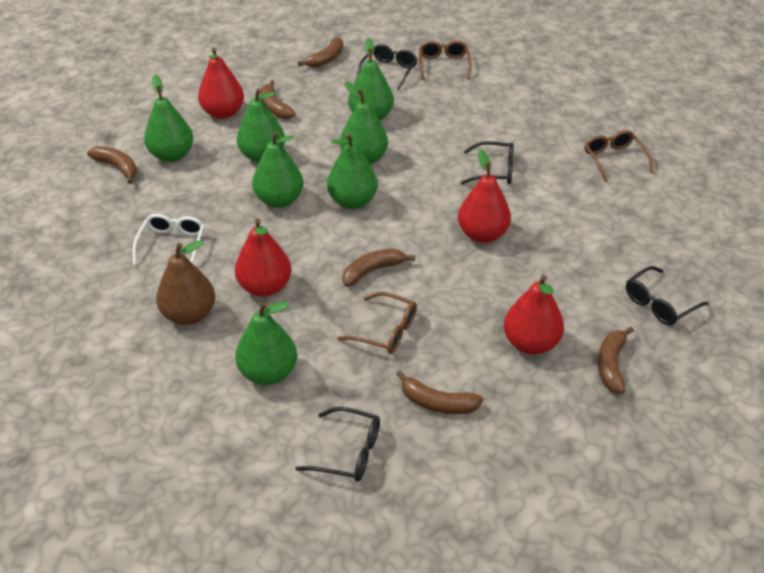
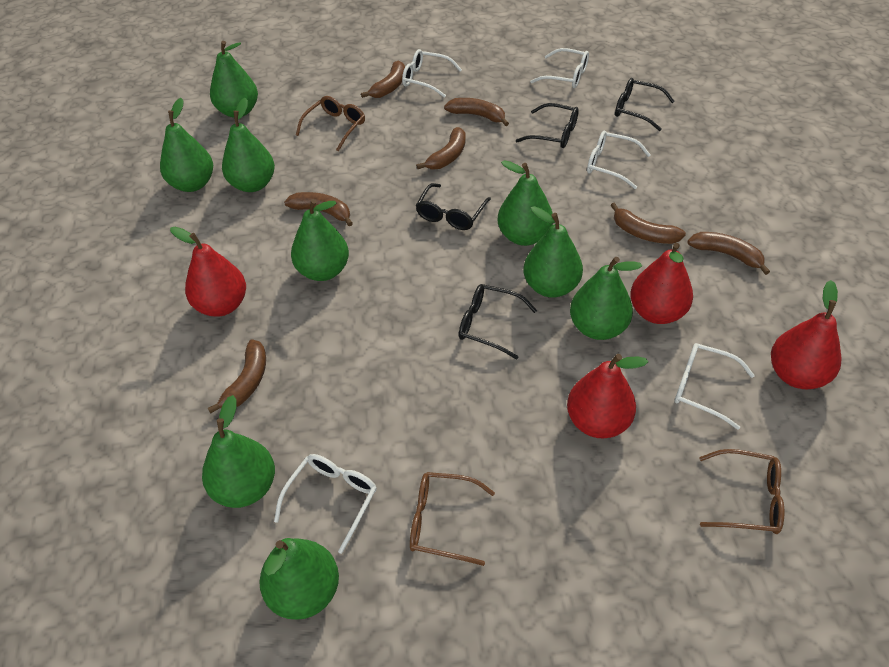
brown banana: [87,146,137,184] [261,80,295,119] [298,37,343,68] [342,248,415,287] [396,370,483,414] [598,327,634,394] = 6 -> [208,339,266,414] [284,192,353,226] [361,60,405,98] [416,127,466,169] [444,98,509,126] [610,203,686,244] [688,232,770,275] = 7
brown pear: [156,240,215,325] = 1 -> none = 0
green pear: [144,75,193,162] [235,302,297,385] [237,88,285,163] [252,131,303,208] [327,133,378,209] [340,82,388,165] [348,38,394,121] = 7 -> [160,98,213,192] [202,395,275,508] [210,41,258,118] [222,98,275,192] [259,538,339,620] [291,199,349,281] [498,160,553,246] [524,206,583,298] [570,257,642,340] = 9
white glasses: [132,214,205,265] = 1 -> [274,454,377,554] [402,49,462,98] [530,48,589,88] [587,131,651,189] [674,343,755,430] = 5

